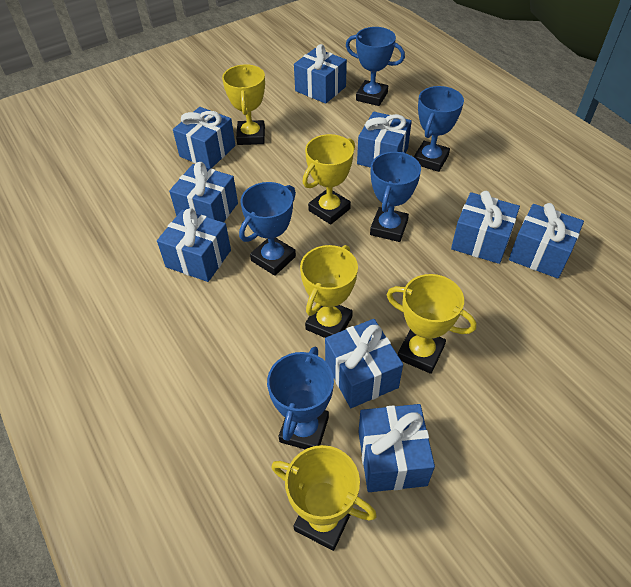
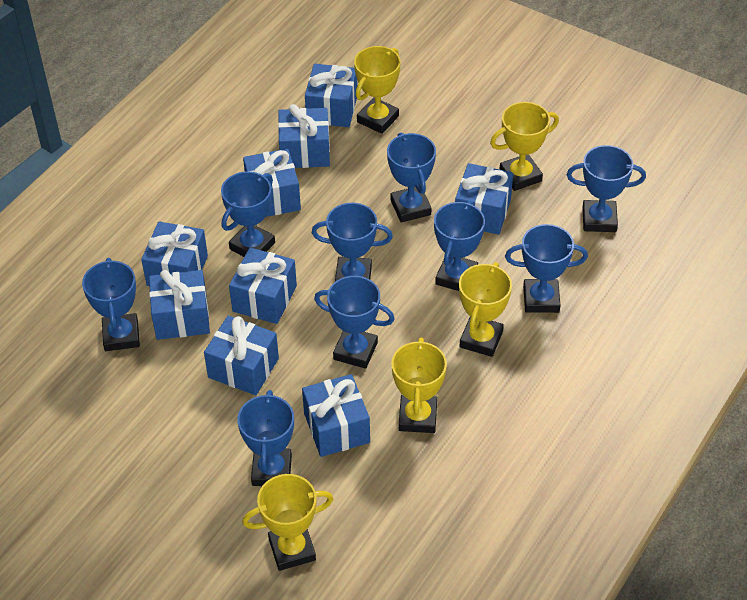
blue trophy: [239,182,296,276] [267,347,334,449] [346,27,405,106] [370,152,421,242] [414,86,464,172] = 5 -> [82,258,140,351] [221,171,275,257] [237,390,294,486] [312,203,393,281] [314,276,395,369] [387,132,436,222] [434,201,485,291] [505,224,588,313] [567,145,646,232] = 9

